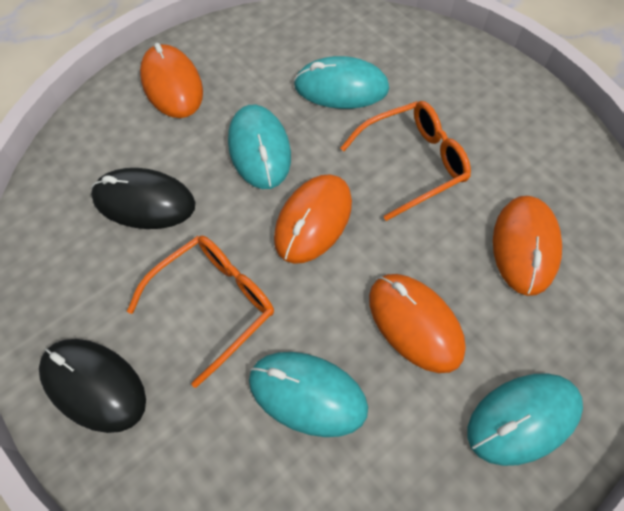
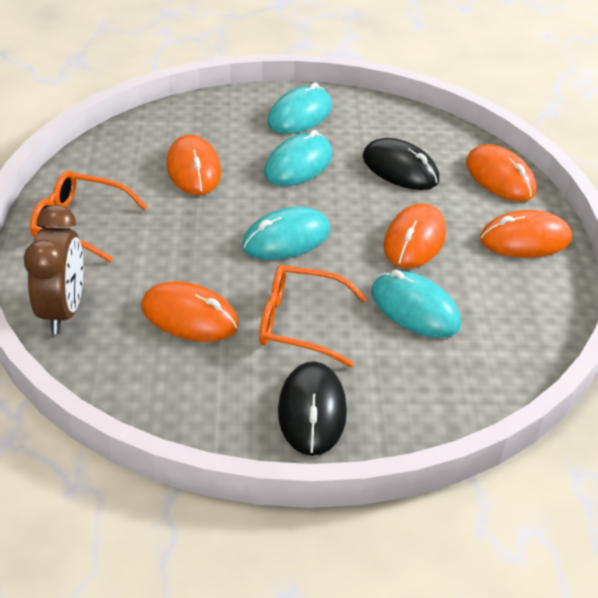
brown clock: none = 0 -> [24,205,83,334] = 1
orange mouse: [140,43,203,118] [274,175,352,264] [369,274,466,373] [493,196,562,296] = 4 -> [141,281,239,342] [166,135,221,195] [383,203,446,268] [466,144,536,201] [480,210,572,258] = 5

